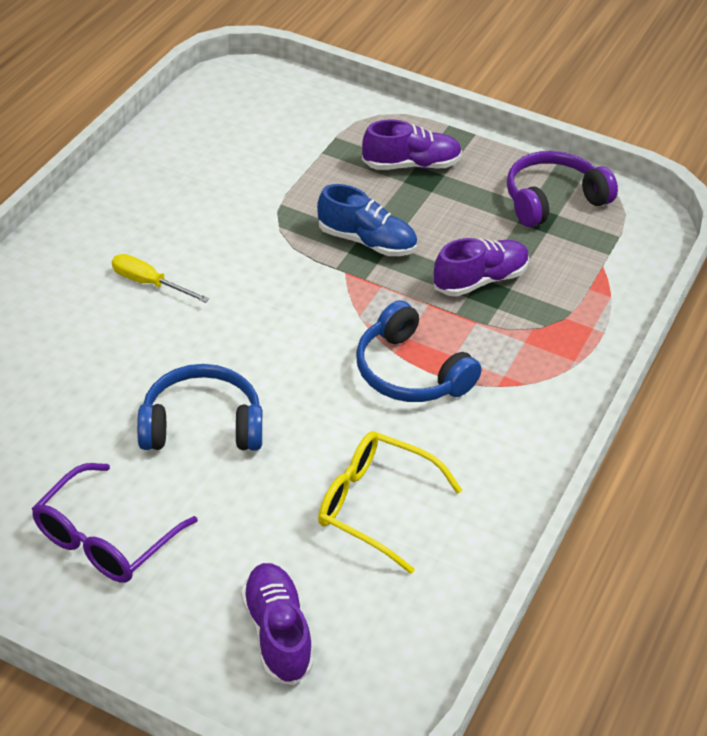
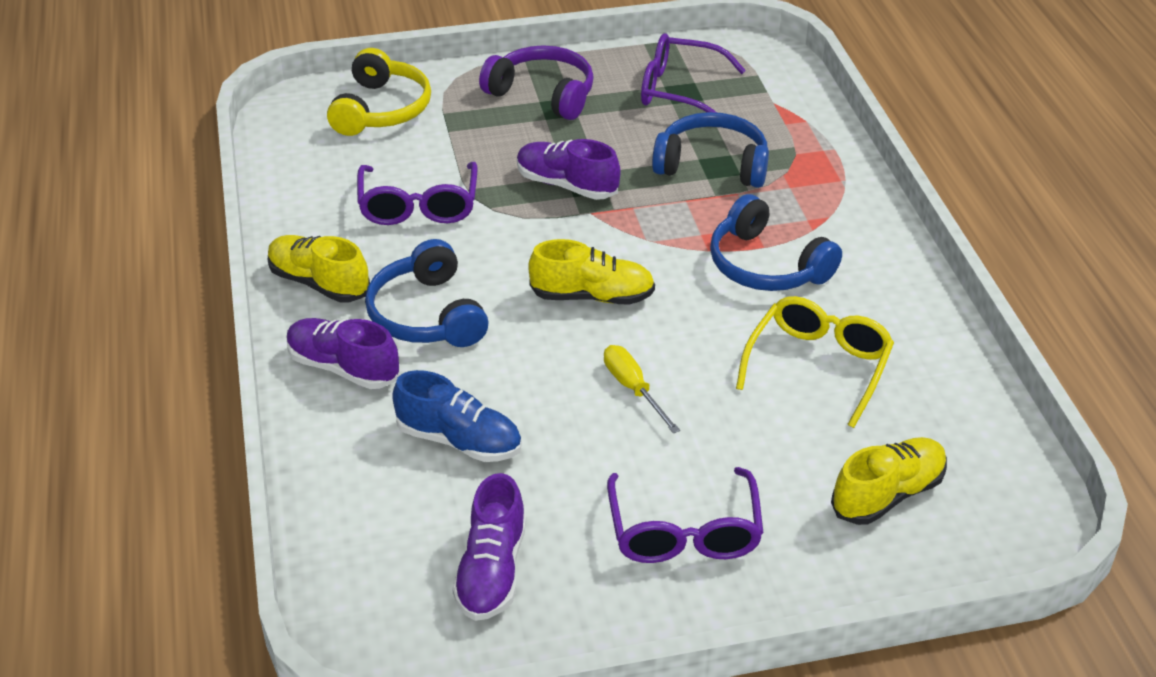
blue headphones: [137,364,262,451] [356,300,482,402] = 2 -> [365,239,489,347] [652,112,769,188] [710,194,842,291] = 3
purple glasses: [32,463,198,583] = 1 -> [357,162,478,225] [607,467,764,563] [641,33,746,113] = 3
yellow headphones: none = 0 -> [327,48,431,136] = 1
yellow shoe: none = 0 -> [268,235,370,303] [528,239,655,305] [831,437,947,525] = 3

